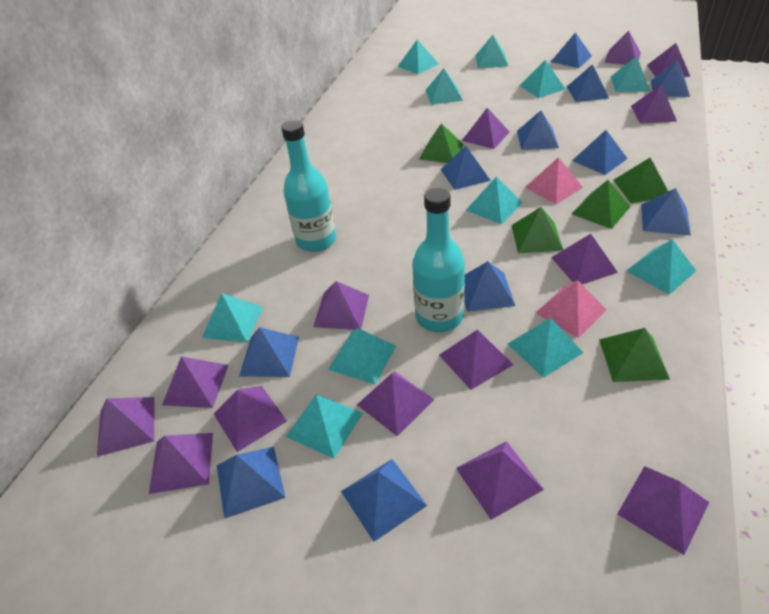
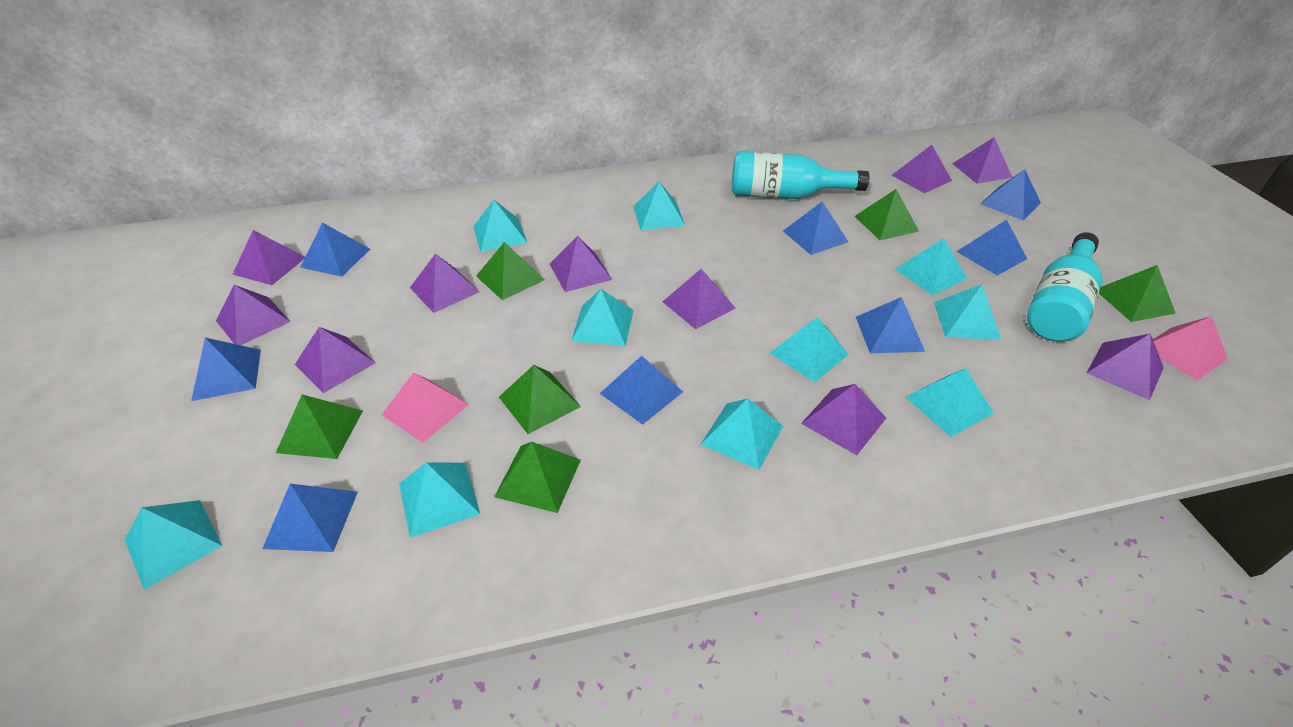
blue pyramid: [217,447,286,519] [239,327,299,377] [341,459,427,542] [441,146,491,190] [464,261,515,312] [517,110,559,150] [551,32,592,68] [567,64,609,102] [572,130,628,175] [641,188,691,236] [651,60,690,97] = 11 -> [191,338,261,401] [262,484,358,552] [300,222,370,277] [600,356,683,425] [783,201,848,255] [856,297,925,353] [956,220,1027,275] [980,169,1041,220] = 8
green pyramid: [419,123,464,163] [511,207,563,253] [572,180,630,229] [599,328,670,382] [614,158,668,203] = 5 -> [276,394,363,459] [476,242,545,300] [494,442,581,513] [499,365,581,434] [855,189,919,240] [1099,265,1176,322] = 6
purple pyramid: [97,397,154,457] [149,433,213,494] [162,356,229,408] [214,386,287,452] [313,281,369,330] [357,371,435,436] [439,330,514,390] [456,441,544,520] [462,108,510,149] [551,234,618,284] [604,30,641,65] [617,466,709,555] [631,84,677,124] [647,43,690,77] = 14 -> [216,285,291,345] [232,230,305,285] [295,327,376,393] [410,254,480,313] [550,236,612,292] [663,269,735,329] [801,384,886,455] [891,145,952,193] [952,137,1012,184] [1087,333,1164,400] = 10
turquoise pyramid: [202,293,263,343] [286,394,363,459] [328,328,396,385] [398,40,439,75] [426,68,463,105] [466,177,523,224] [475,35,508,68] [508,318,583,378] [519,60,565,98] [611,56,650,92] [627,239,696,295] = 11 -> [125,500,222,590] [399,462,480,538] [473,200,527,252] [571,289,634,346] [633,181,685,231] [700,398,783,470] [770,317,849,382] [895,238,967,295] [906,368,994,437] [934,284,1001,340] = 10

